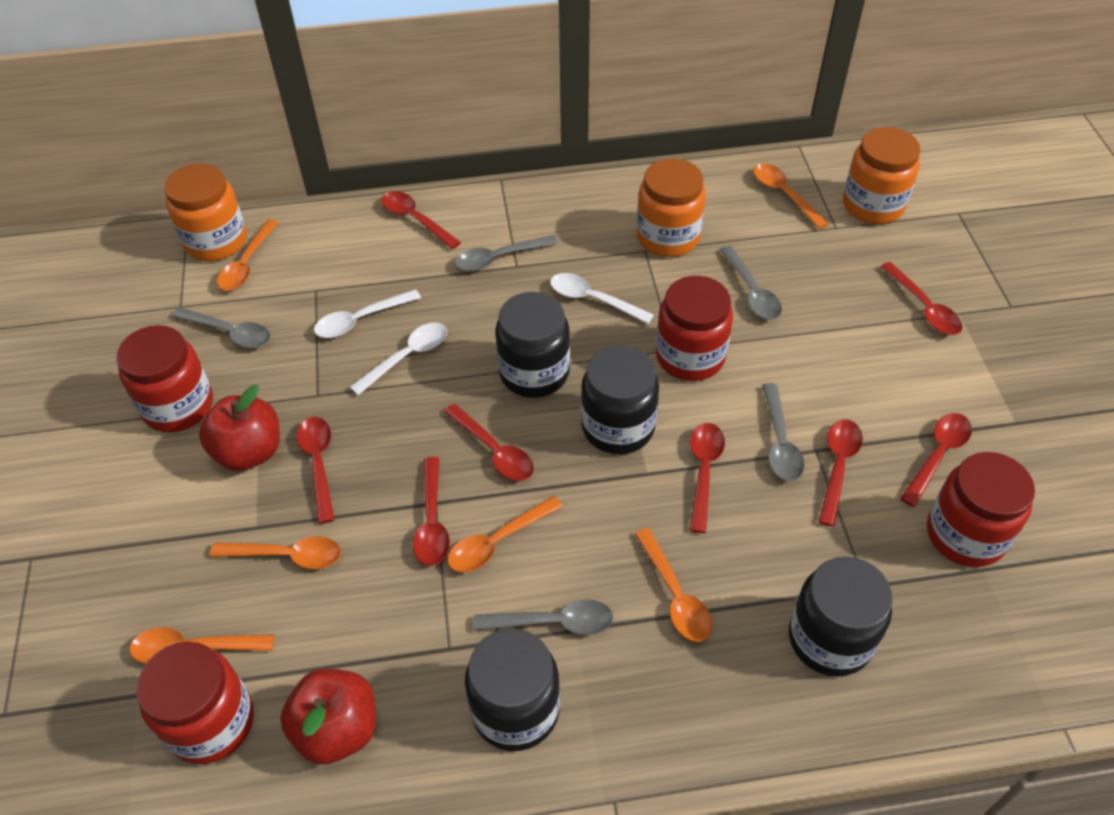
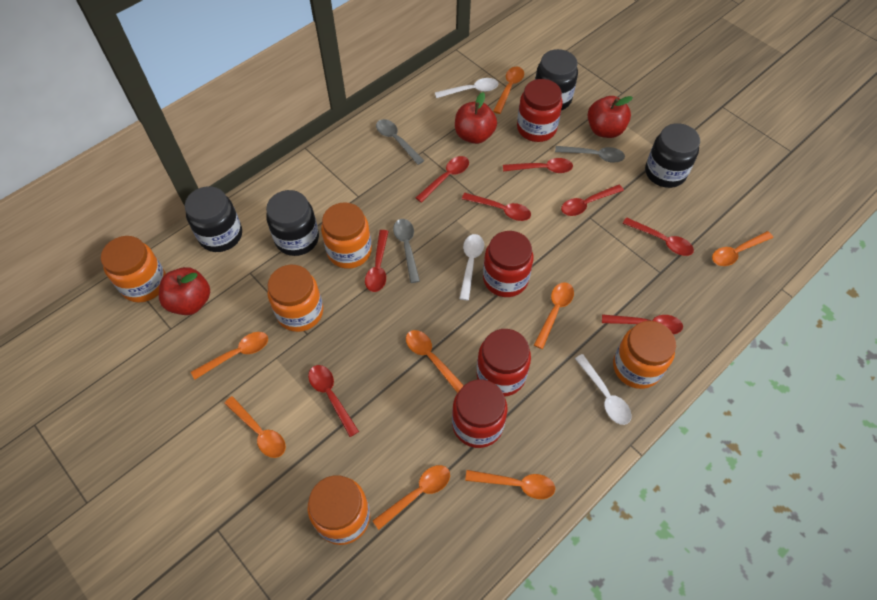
grey spoon: [172,307,270,348] [455,235,558,271] [474,599,613,635] [720,245,782,320] [762,383,804,481] = 5 -> [376,119,424,165] [393,219,420,283] [555,146,625,163] = 3
orange jar: [164,163,247,261] [637,158,706,257] [843,127,921,224] = 3 -> [101,236,166,302] [268,265,323,332] [308,475,370,545] [321,202,372,269] [613,321,676,389] = 5
orange spoon: [130,627,274,664] [210,536,341,569] [217,219,279,291] [448,496,563,572] [635,528,713,642] [754,163,828,229] = 6 -> [191,332,268,380] [224,396,286,458] [372,465,450,530] [406,330,464,393] [465,470,555,499] [493,66,524,114] [534,282,574,349] [712,231,773,266] = 8
red apple: [199,385,280,471] [280,668,376,765] = 2 -> [159,267,210,315] [455,92,497,144] [588,96,633,138] = 3

